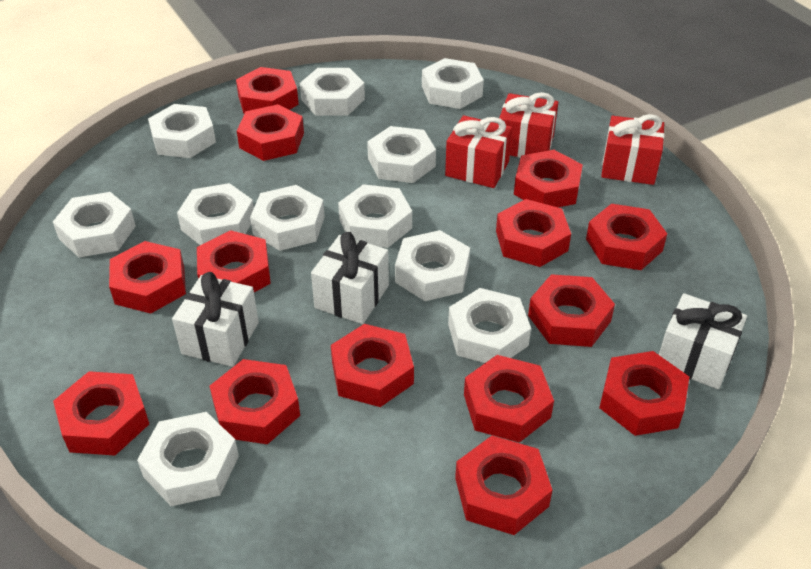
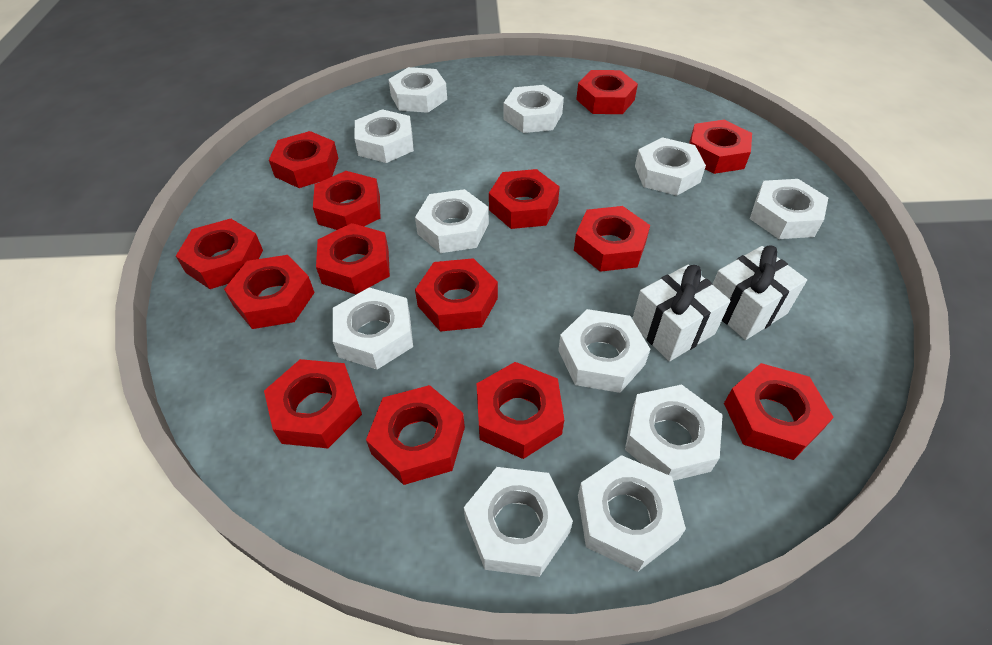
red gift: [445,115,512,188] [499,92,558,158] [601,114,664,185] = 3 -> none = 0
white gift: [172,272,259,367] [311,232,389,324] [659,293,747,389] = 3 -> [632,265,731,361] [713,245,807,340] = 2

